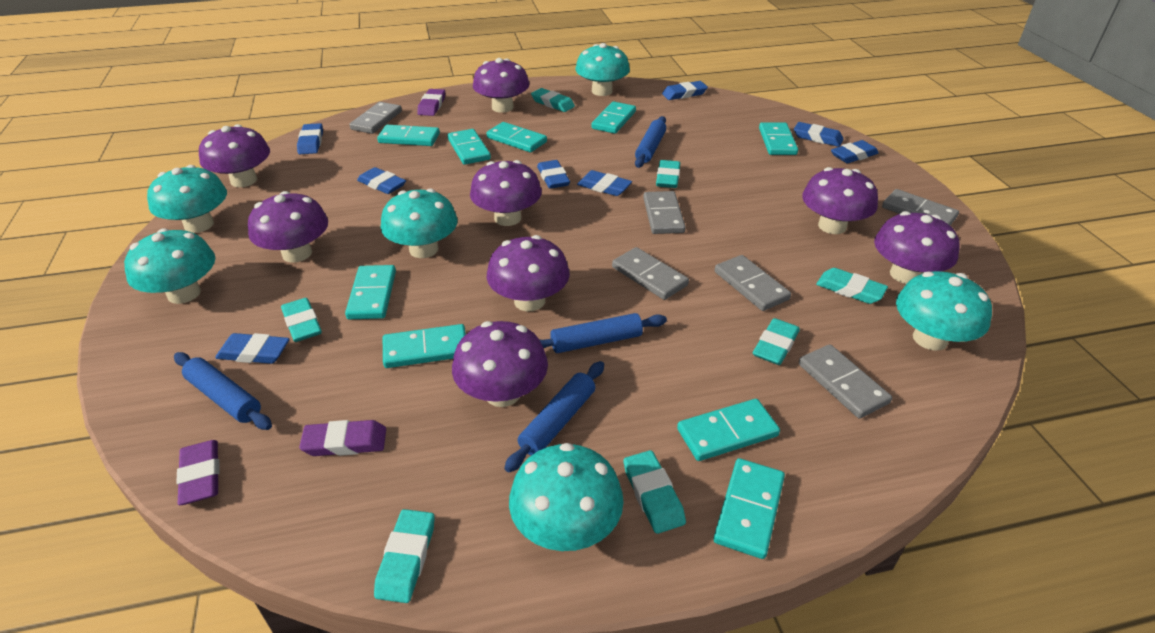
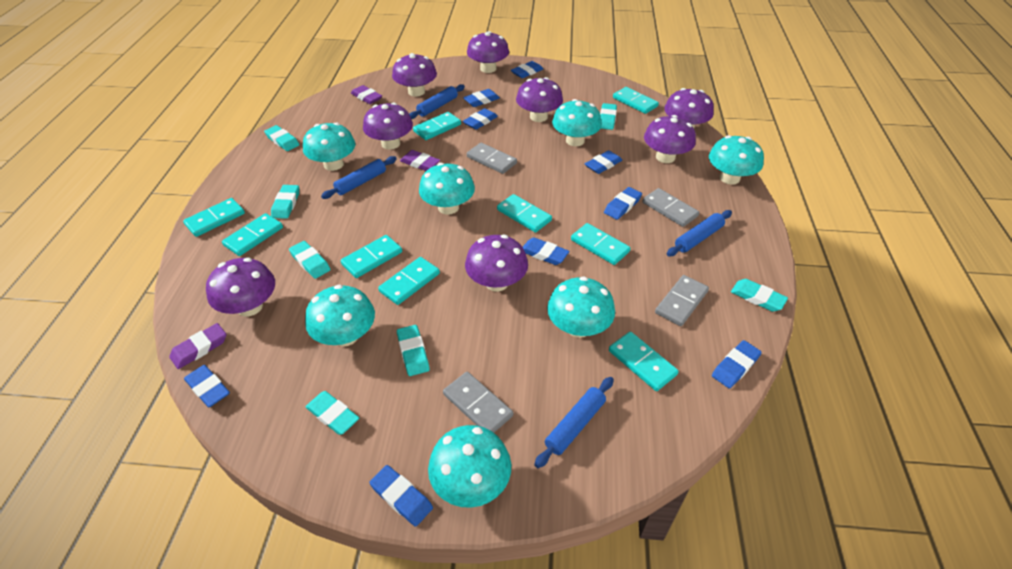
blue eraser: [215,333,289,364] [297,123,323,154] [357,167,406,194] [537,160,570,189] [577,170,632,196] [662,81,708,100] [794,122,844,147] [831,140,879,163] = 8 -> [184,365,230,407] [369,465,433,527] [463,89,500,107] [463,108,498,130] [511,61,543,78] [523,237,569,265] [585,150,622,174] [604,187,642,220] [712,340,762,389] = 9
grey domino: [349,102,402,134] [612,247,689,300] [643,191,686,234] [715,255,791,311] [799,344,892,418] [882,189,959,225] = 6 -> [443,372,513,433] [467,143,517,174] [643,188,699,227] [655,275,709,326] = 4
turquoise mushroom: [124,228,215,304] [147,165,227,233] [381,189,458,258] [509,443,624,551] [575,43,630,96] [896,271,992,351] = 6 -> [303,123,355,171] [305,285,375,346] [419,163,475,215] [428,425,511,508] [547,277,615,338] [552,99,602,146] [709,135,764,185] = 7

